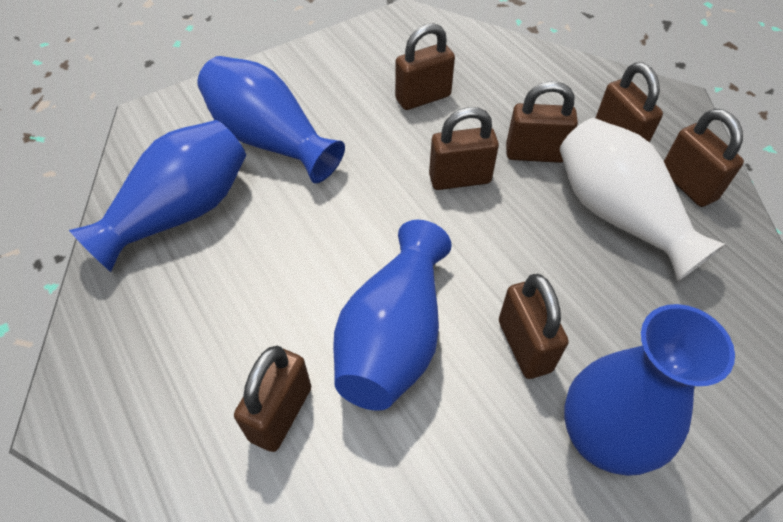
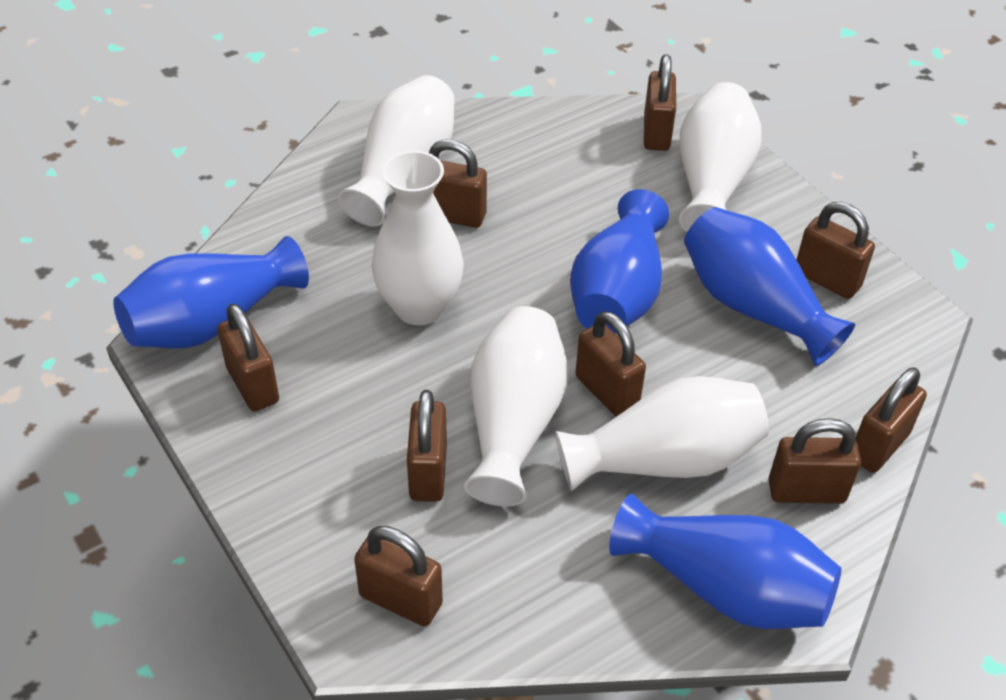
brown padlock: [234,345,311,452] [395,23,455,110] [429,107,499,190] [499,274,569,379] [506,81,578,163] [596,62,663,143] [664,109,744,207] = 7 -> [217,304,279,412] [354,526,443,626] [407,390,447,502] [429,139,487,228] [575,311,646,417] [644,54,676,151] [769,418,861,504] [797,202,875,299] [856,367,927,473] = 9
white vase: [560,118,726,281] = 1 -> [337,75,455,226] [371,150,464,325] [464,306,568,507] [555,376,769,492] [679,82,762,232] = 5

